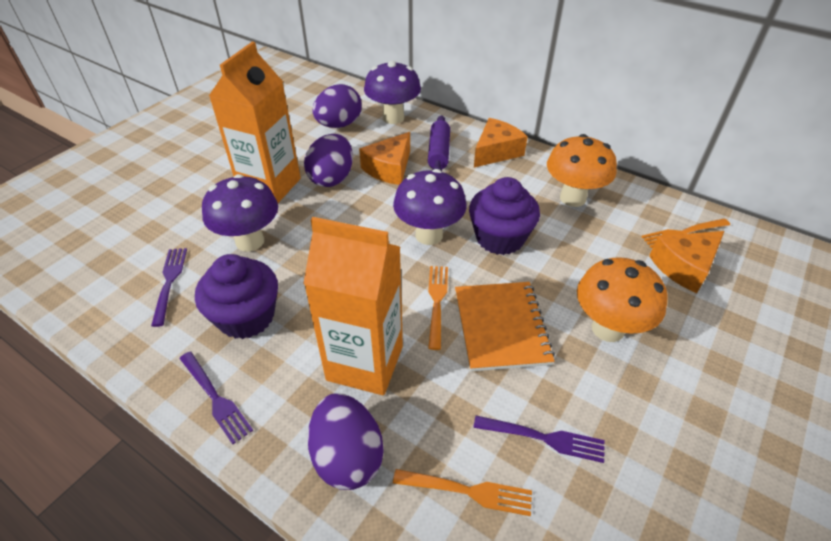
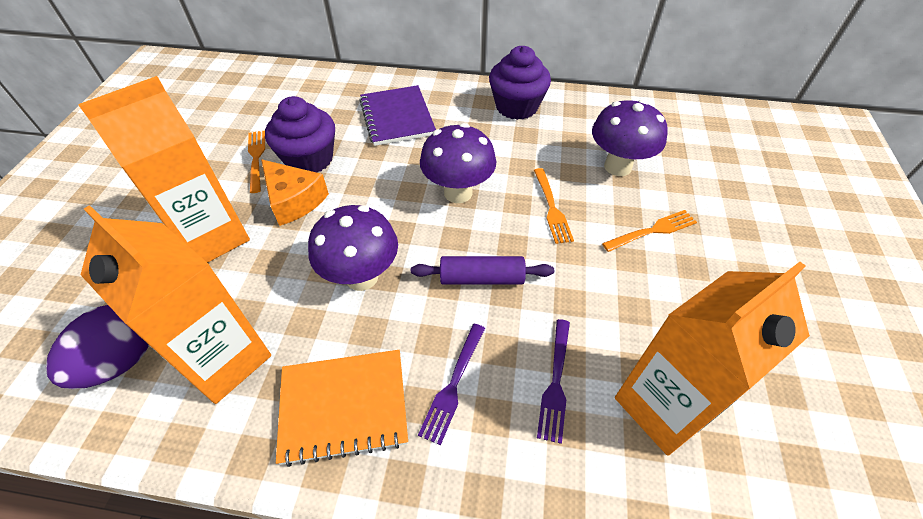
orange carton: [209,42,301,203] [303,217,403,395] = 2 -> [78,76,250,263] [81,205,271,404] [615,262,810,456] = 3
orange cheese: [359,132,410,185] [474,118,528,168] [649,231,725,293] = 3 -> [261,159,329,226] = 1
orange mushroom: [547,134,617,207] [577,257,667,342] = 2 -> none = 0
purple egg: [304,134,353,187] [308,394,383,490] [313,84,362,128] = 3 -> [46,305,149,389] = 1
purple fork: [151,248,187,327] [179,352,253,444] [473,415,605,463] = 3 -> [418,324,485,445] [537,319,570,444] = 2
purple notebook: none = 0 -> [359,85,436,146] = 1

